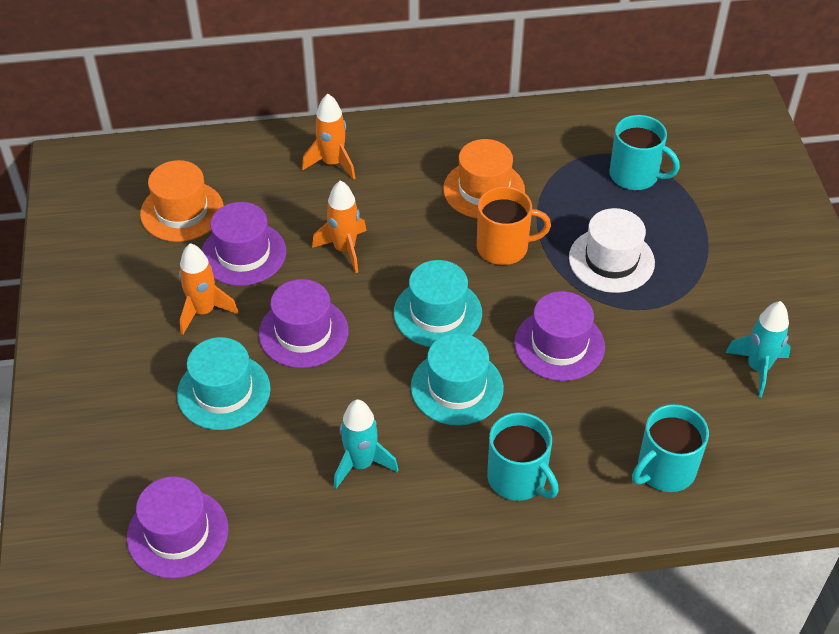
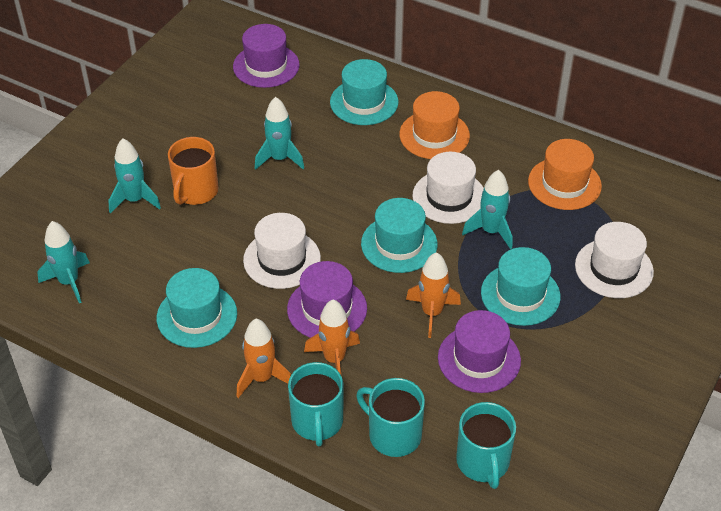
purple hat: [127,476,229,579] [202,202,286,286] [259,279,349,368] [514,291,605,381] = 4 -> [233,24,300,88] [287,261,367,338] [438,310,521,393] = 3
turquoise hat: [177,337,271,430] [394,260,482,347] [411,333,504,426] = 3 -> [157,268,237,348] [330,59,398,125] [361,198,437,273] [481,247,560,326] = 4
turquoise rocket: [334,399,399,489] [725,301,791,397] = 2 -> [37,221,90,303] [108,138,161,213] [255,97,304,169] [462,170,512,249] = 4
white hat: [569,208,655,293] = 1 -> [243,213,321,289] [412,152,484,224] [575,222,654,298] = 3

